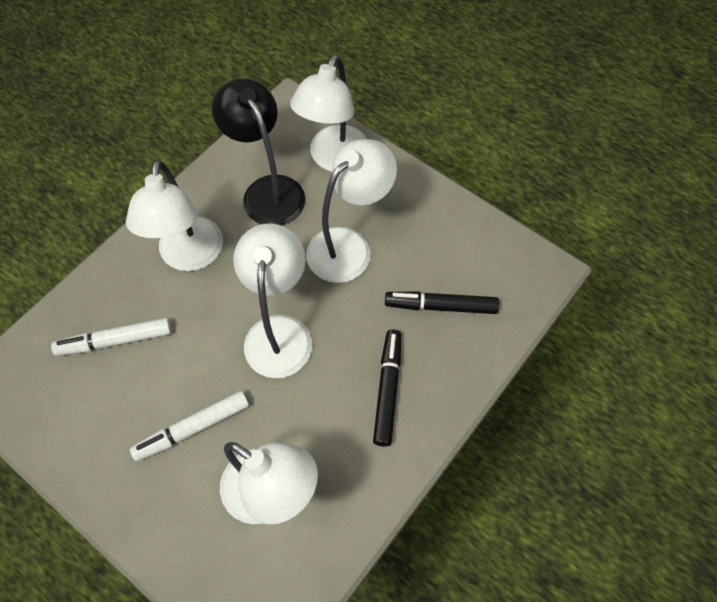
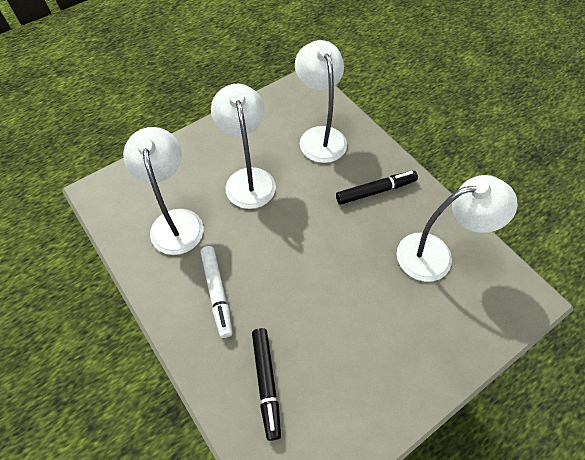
black lamp: [212,79,305,226] = 1 -> none = 0
white lamp: [126,160,223,271] [220,442,318,525] [233,223,312,378] [290,54,367,172] [306,139,397,283] = 5 -> [123,127,203,255] [211,84,276,209] [295,40,347,163] [397,175,518,282] = 4
white marker: [51,318,172,356] [130,391,249,462] = 2 -> [200,246,233,338] = 1

